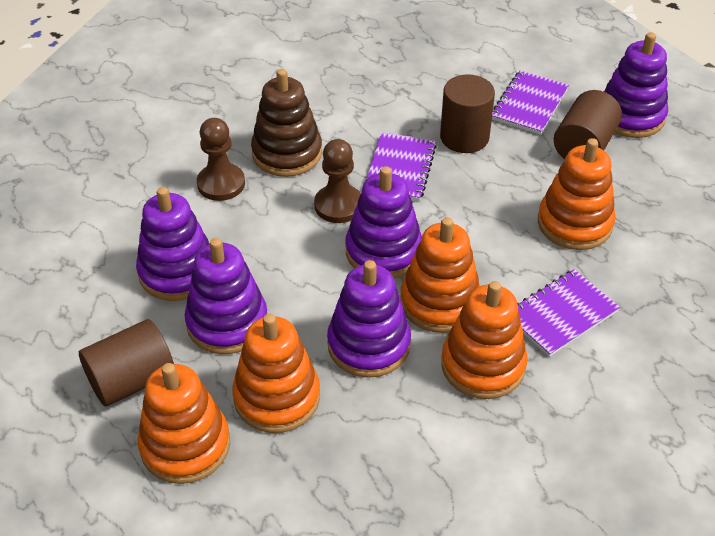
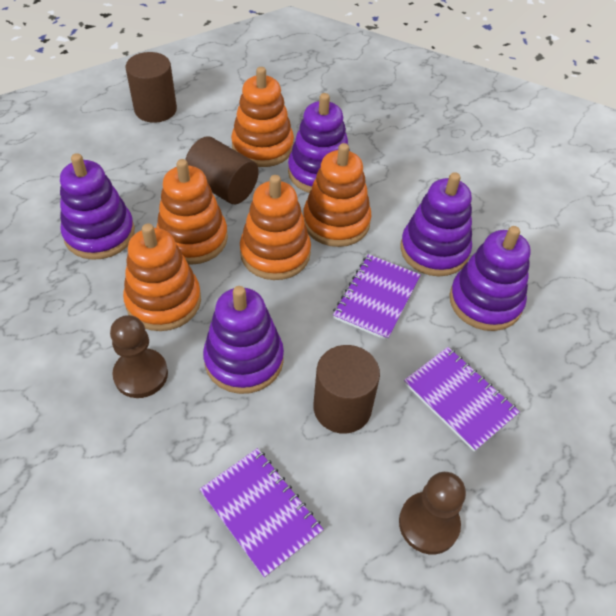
brown stacking toy: [251,69,322,177] = 1 -> none = 0

